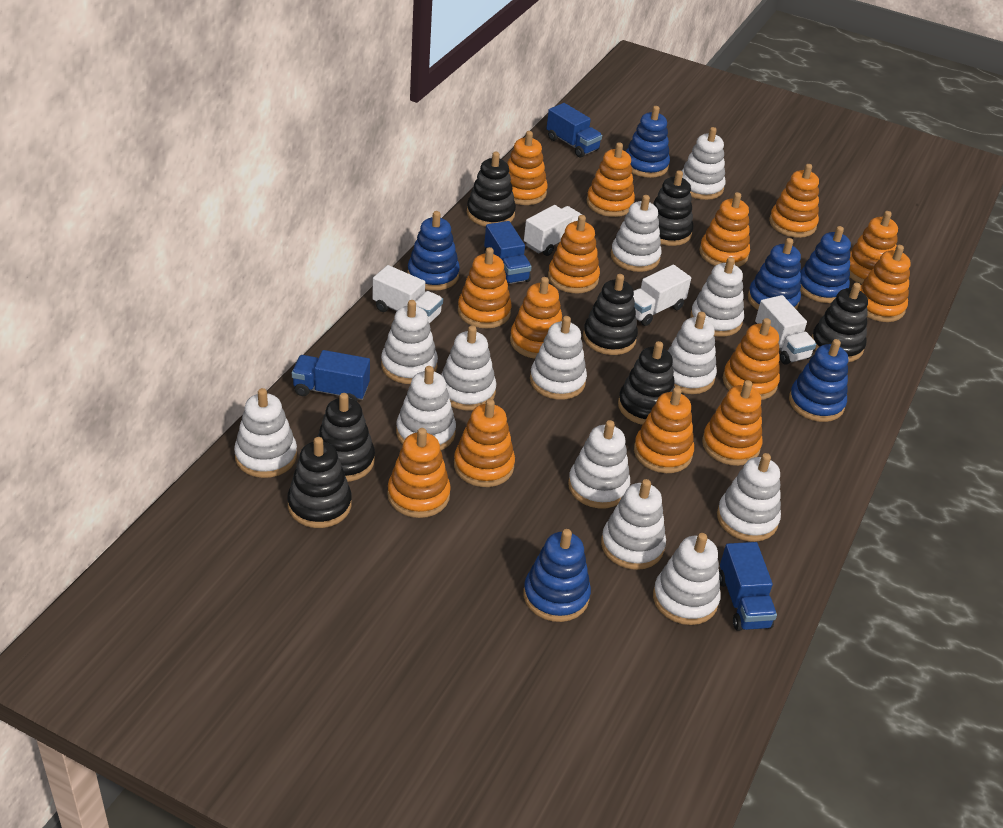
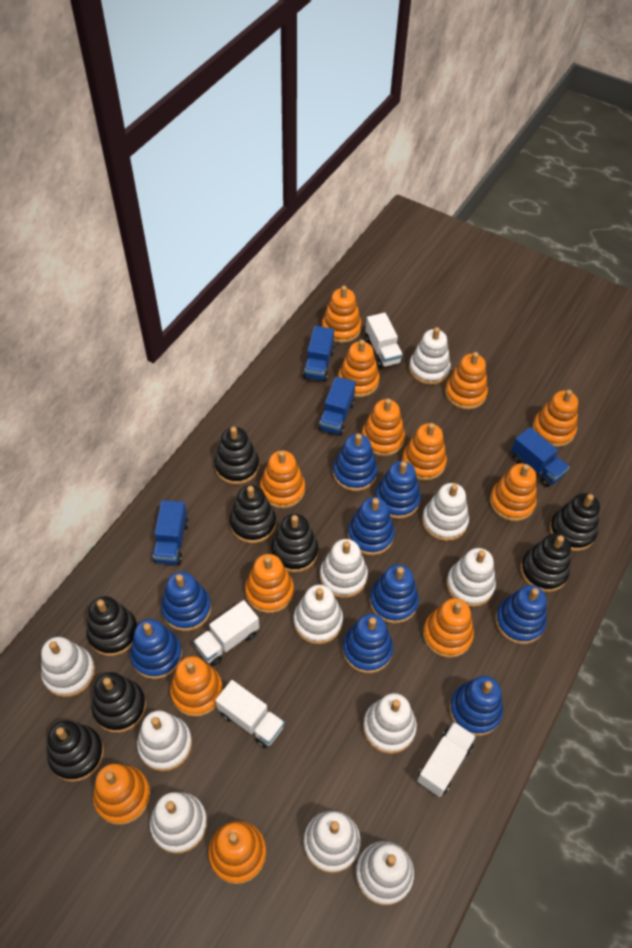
black stacking toy: [287,437,352,528] [317,393,375,482] [467,152,516,227] [583,274,638,355] [618,341,675,425] [653,170,693,246] [811,283,868,362] = 7 -> [47,721,104,782] [86,596,138,656] [92,672,146,733] [214,427,259,485] [230,485,276,543] [271,514,318,573] [520,533,571,592] [549,493,600,551] = 8
blue stacking toy: [407,211,460,291] [523,529,591,622] [626,106,670,178] [748,238,801,310] [789,339,848,422] [800,226,851,303] = 6 -> [130,619,182,679] [161,571,211,631] [333,434,378,491] [343,614,393,673] [348,497,395,556] [370,564,419,624] [375,461,421,519] [449,676,503,736] [495,585,547,644] = 9
orange stacking toy: [387,428,451,518] [454,399,515,487] [458,247,512,328] [507,131,548,205] [510,277,562,359] [548,215,600,293] [587,143,635,217] [634,387,694,473] [699,192,750,267] [702,380,762,466] [723,318,780,400] [769,164,819,238] [849,211,898,284] [860,245,911,322] = 14 -> [93,764,151,825] [170,656,223,717] [208,821,266,884] [245,554,294,613] [260,450,305,509] [322,286,362,343] [338,340,379,398] [362,398,405,456] [402,423,447,481] [423,598,474,658] [445,352,488,410] [490,464,537,521] [532,390,578,447] = 13
white stacking toy: [234,388,297,478] [381,300,438,384] [396,366,456,450] [441,325,496,411] [530,316,587,400] [568,420,630,508] [601,479,666,570] [611,195,662,272] [653,533,721,625] [668,312,717,394] [682,127,726,200] [690,257,744,337] [717,453,781,542] = 13 -> [41,637,95,697] [137,710,192,772] [150,792,207,854] [294,585,343,644] [304,811,361,873] [320,539,368,598] [356,841,414,906] [363,693,417,754] [409,327,451,385] [422,483,469,541] [446,548,496,607] = 11

